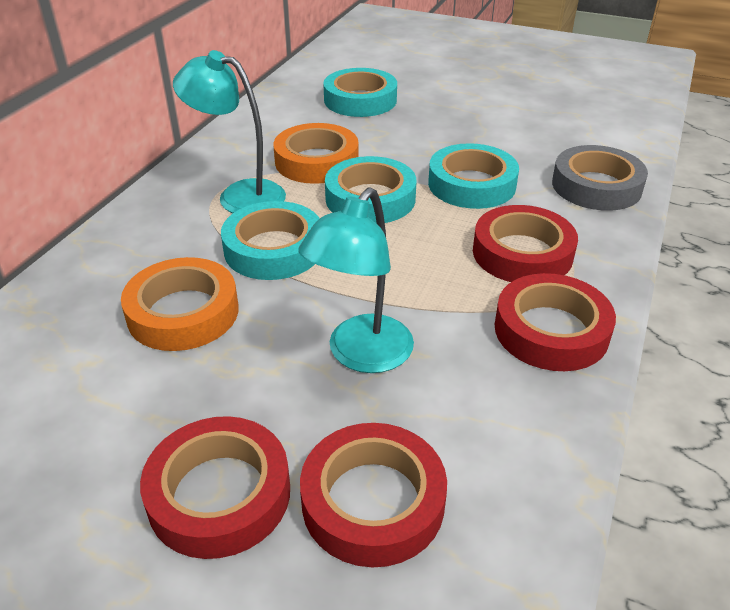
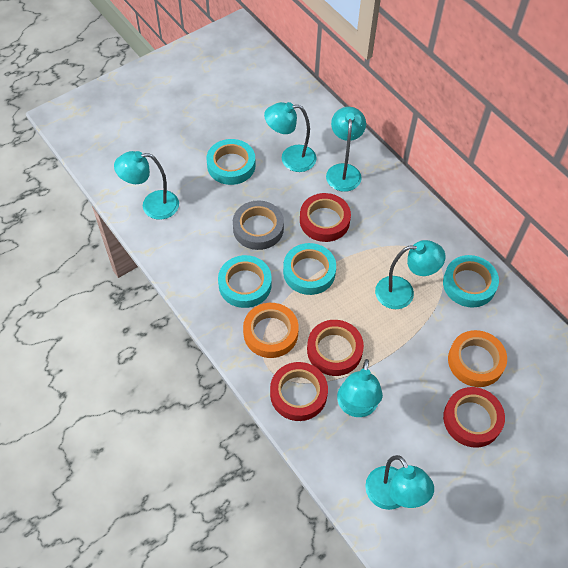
turquoise lamp: [173,50,286,213] [298,188,414,373] = 2 -> [114,151,179,220] [264,102,316,172] [326,107,366,192] [337,359,383,417] [365,455,434,510] [375,240,445,309] = 6

